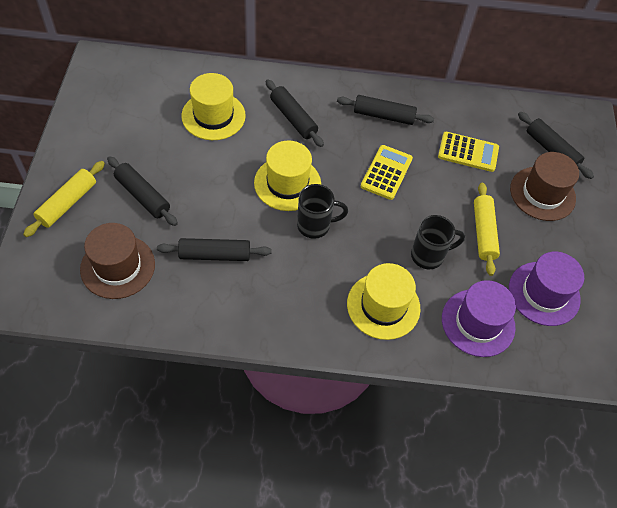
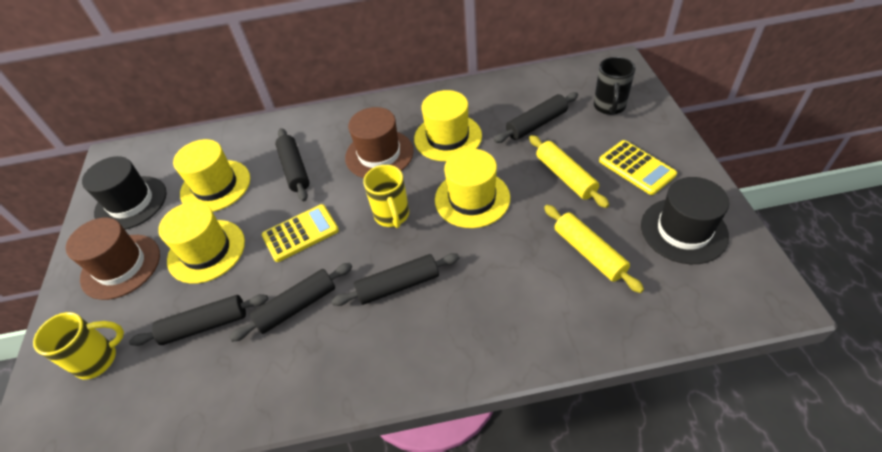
black hat: none = 0 -> [82,156,167,229] [641,177,729,264] = 2
black mug: [297,184,348,239] [411,215,465,269] = 2 -> [594,57,636,115] = 1
purple hat: [442,280,516,357] [509,252,584,326] = 2 -> none = 0
yellow hat: [181,73,246,140] [254,141,321,211] [347,263,420,340] = 3 -> [158,202,245,284] [173,139,250,212] [414,90,482,161] [435,149,510,228] = 4
yellow mug: none = 0 -> [33,312,124,379] [363,165,409,228] = 2

